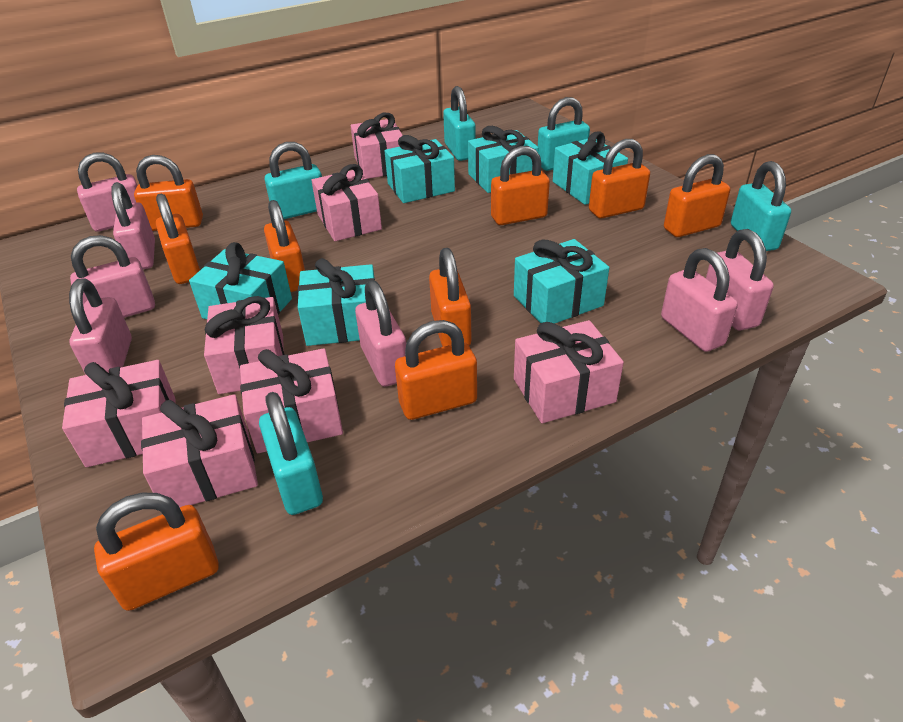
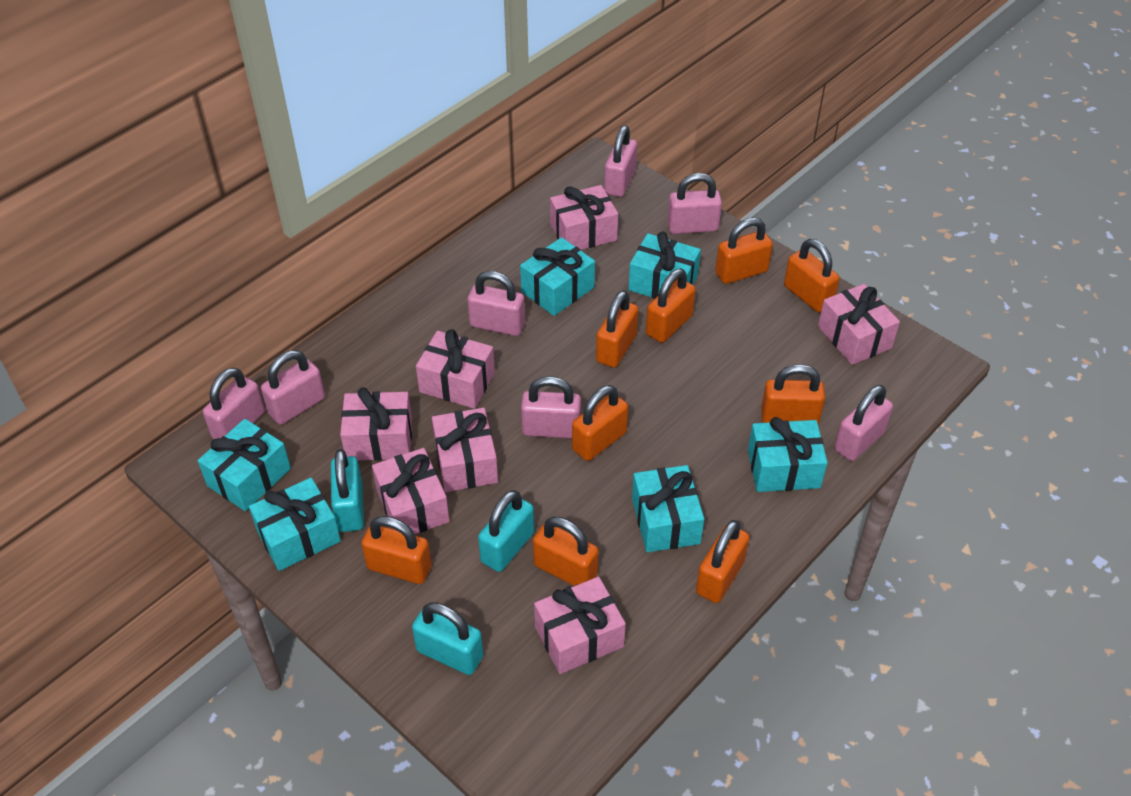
turquoise padlock: [259,392,323,515] [265,142,322,219] [443,86,476,161] [538,97,590,171] [731,161,791,251] = 5 -> [331,449,364,532] [412,602,483,675] [478,490,534,572] = 3

